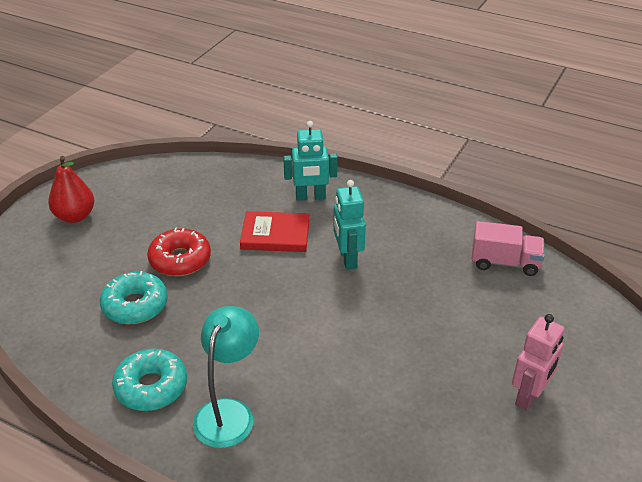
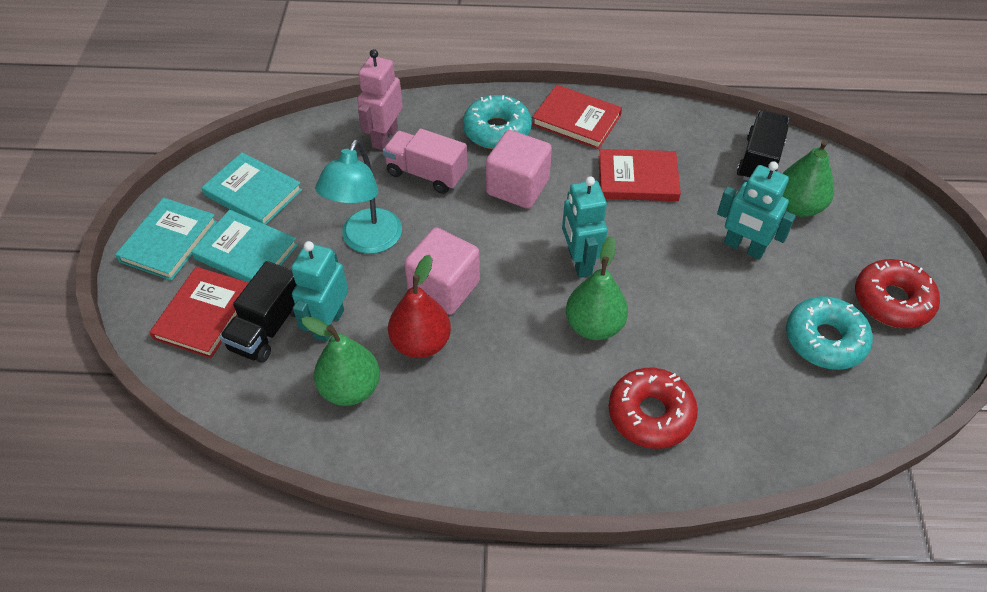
black truck: none = 0 -> [220,261,297,363] [737,110,789,181] = 2
green pear: none = 0 -> [301,316,380,406] [566,236,628,340] [782,140,834,217] = 3
pink cube: none = 0 -> [404,227,480,315] [486,130,552,209] = 2
red book: [240,211,310,252] = 1 -> [149,267,249,358] [532,85,622,149] [599,149,681,201] = 3
red donut: [147,228,211,276] = 1 -> [609,368,698,449] [855,259,940,328] = 2
turquoise book: none = 0 -> [115,197,217,281] [191,210,298,282] [202,152,302,225] = 3
turquoise robot: [283,121,338,201] [333,180,366,270] = 2 -> [291,241,348,342] [562,176,607,278] [717,161,796,259] = 3

